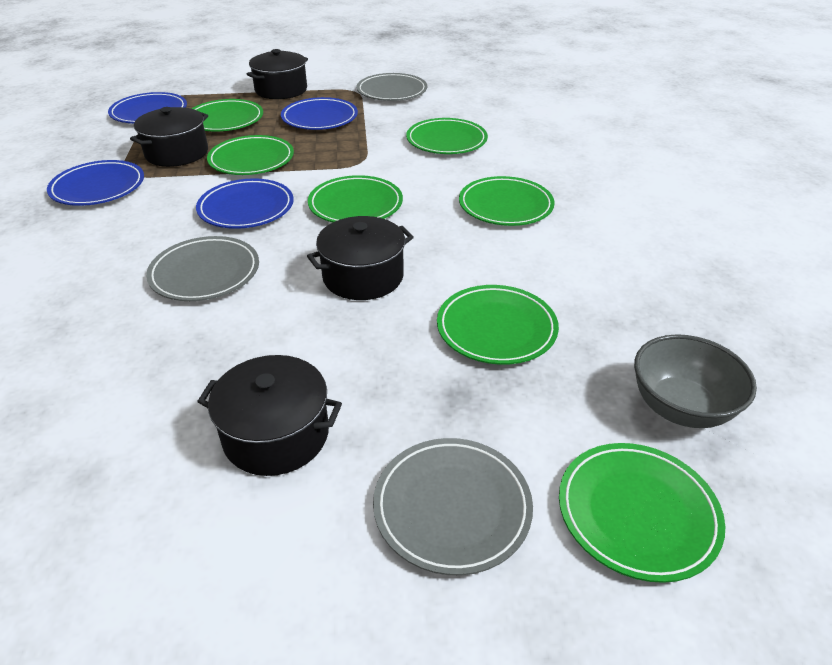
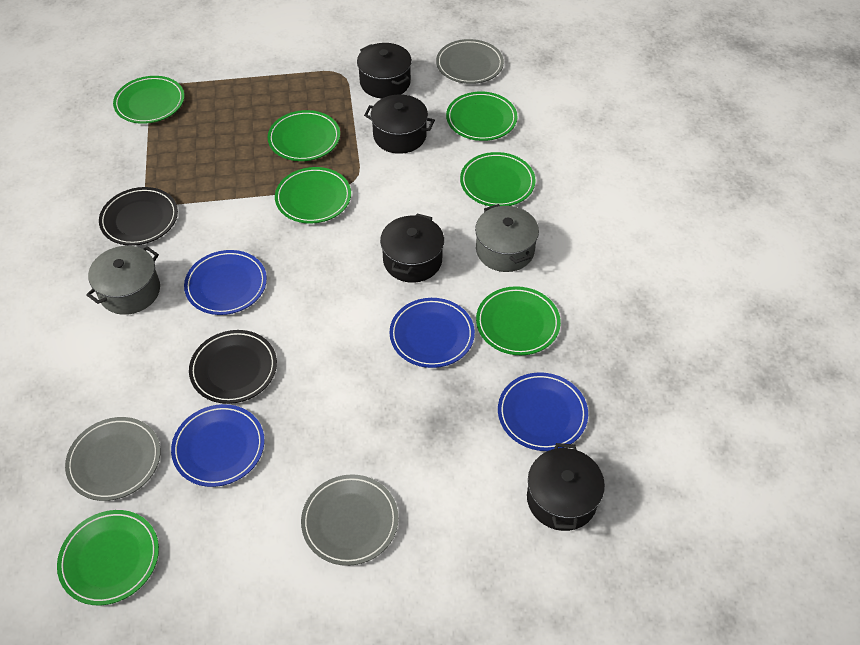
black plate: none = 0 -> [99,187,178,246] [189,330,277,404] = 2
grey bowl: [634,334,757,428] = 1 -> none = 0
grey pot: none = 0 -> [86,246,160,315] [475,204,539,272] = 2

